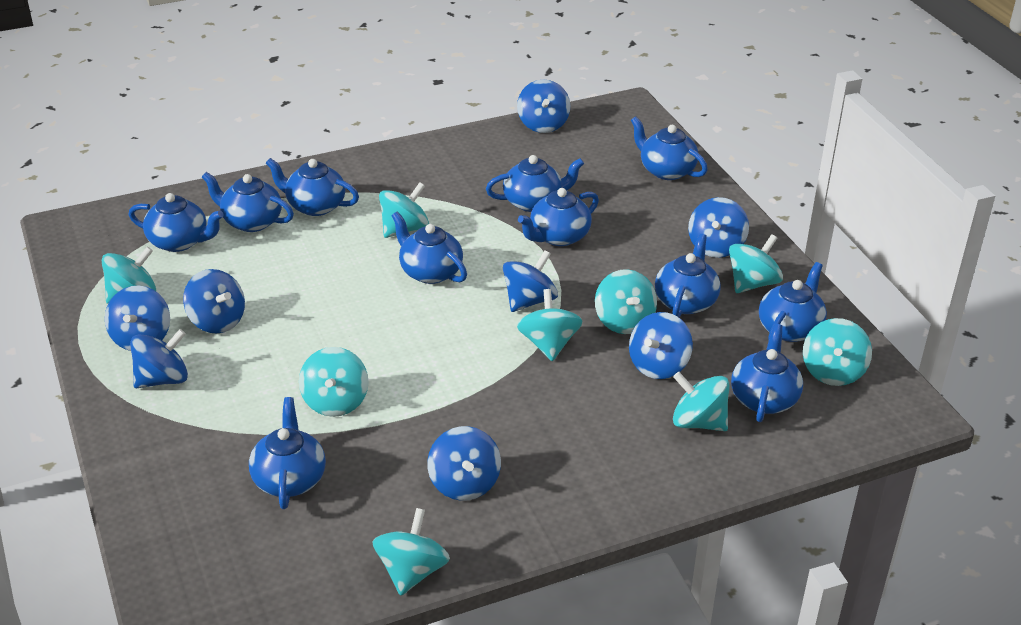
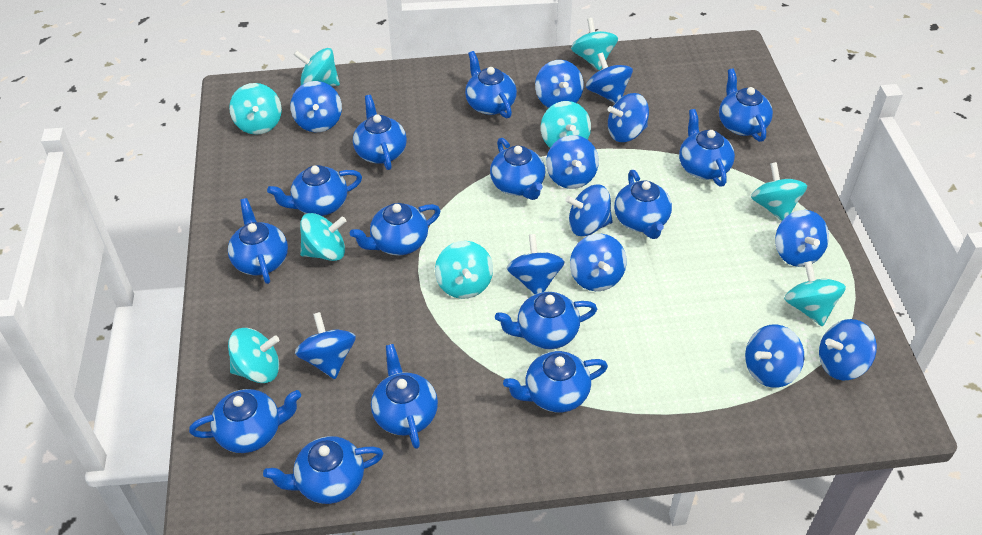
blue spinning top: [105,286,170,351] [130,329,188,388] [183,269,245,333] [427,426,501,501] [503,250,558,312] [517,79,570,133] [629,312,693,379] [688,197,749,258] = 8 -> [290,81,342,132] [295,312,356,379] [507,234,565,295] [535,60,584,108] [546,135,599,189] [565,184,613,236] [570,234,627,291] [586,52,633,103] [608,93,649,142] [745,324,804,388] [775,210,829,267] [819,319,877,380] = 12
blue teapot: [128,193,224,252] [202,172,294,232] [249,397,326,509] [266,158,359,216] [392,212,467,284] [486,155,584,212] [518,188,599,246] [631,116,708,180] [655,234,721,317] [731,324,803,422] [759,262,827,342] = 11 -> [189,389,301,453] [228,198,288,284] [263,436,384,504] [267,165,362,216] [350,203,441,255] [353,95,407,170] [371,344,438,449] [465,51,517,118] [490,138,545,200] [495,292,597,349] [503,351,608,412] [614,170,672,239] [679,109,735,186] [719,68,773,142] = 14

